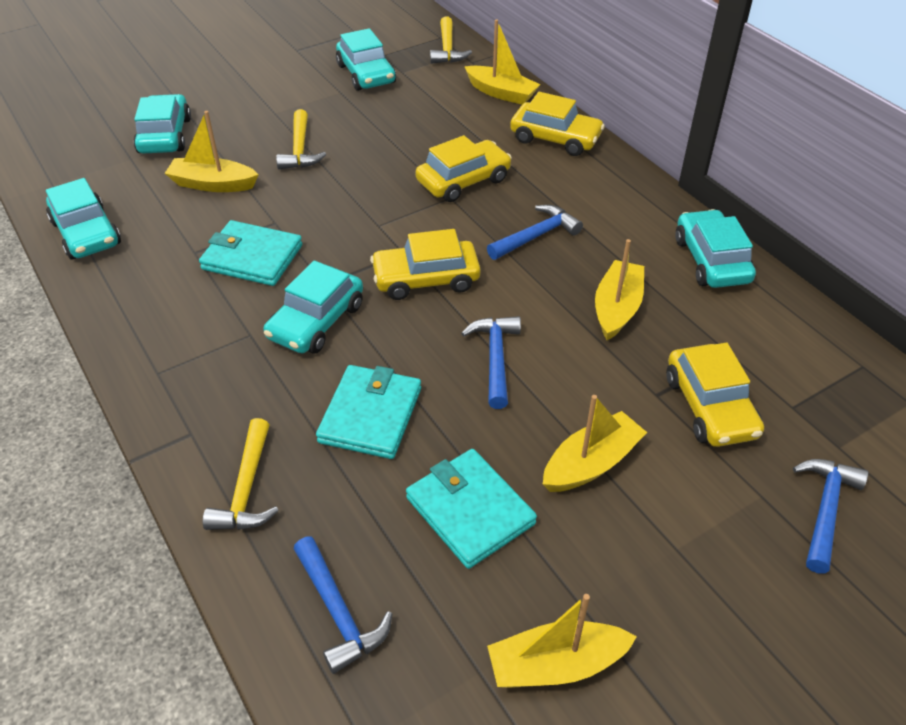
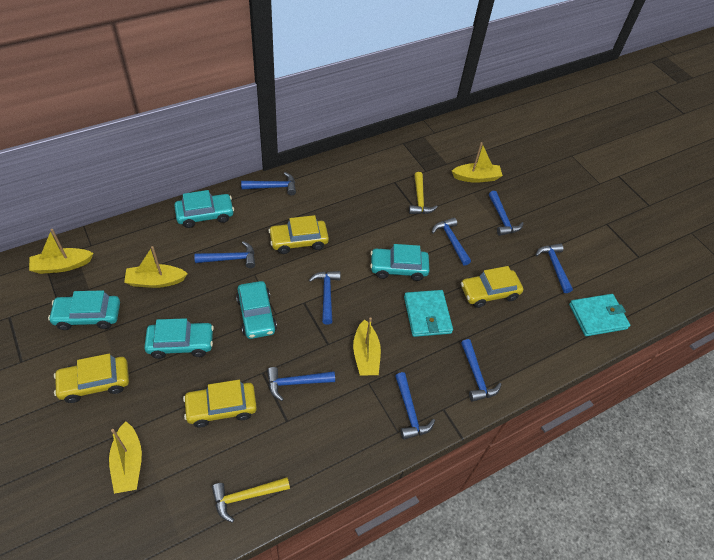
blue hammer: [294,536,392,674] [461,316,521,409] [487,205,583,260] [793,459,868,573] = 4 -> [194,241,255,268] [241,172,296,196] [267,367,335,401] [309,271,341,324] [395,372,435,440] [432,217,471,266] [461,339,502,402] [489,191,524,236] [536,243,573,293] = 9
turquoise wallet: [199,220,302,286] [316,365,421,459] [406,449,537,569] = 3 -> [404,290,453,337] [569,294,630,336] = 2
yellow hammer: [203,418,279,530] [276,109,326,169] [430,16,472,64] = 3 -> [212,477,290,523] [409,172,438,214] = 2

